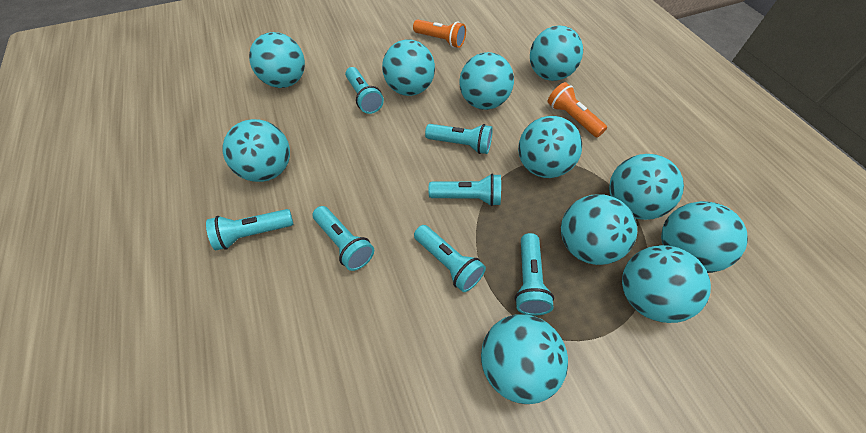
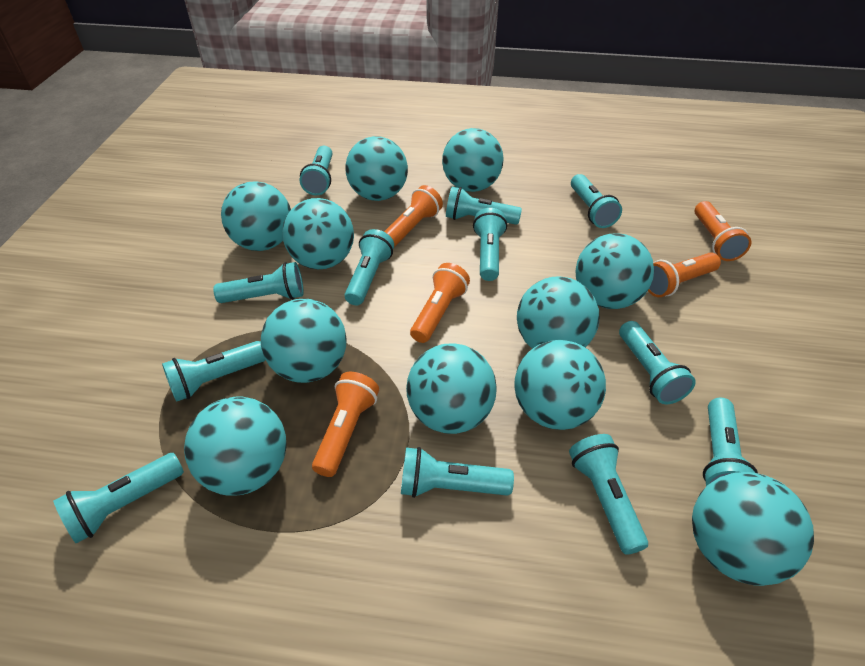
orange flashlight: [413,19,466,48] [547,82,607,137] = 2 -> [312,372,379,477] [384,185,443,247] [410,263,470,343] [648,252,721,297] [694,201,751,261] = 5
turquoise flashlight: [206,209,293,251] [313,206,374,271] [345,67,384,114] [414,225,486,292] [425,124,493,154] [428,174,501,206] [515,233,554,316] = 7 -> [53,453,184,544] [162,341,265,402] [213,262,304,303] [300,146,332,195] [345,229,394,305] [401,447,514,498] [446,187,522,225] [473,208,507,281] [569,434,648,555] [571,174,622,228] [619,321,696,404] [703,398,758,486] = 12

